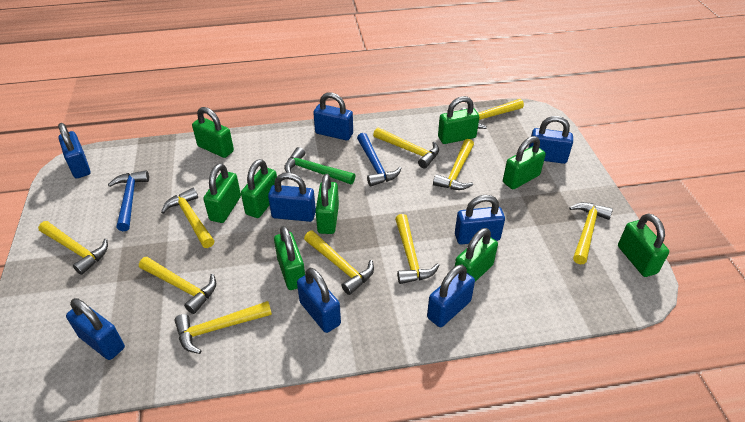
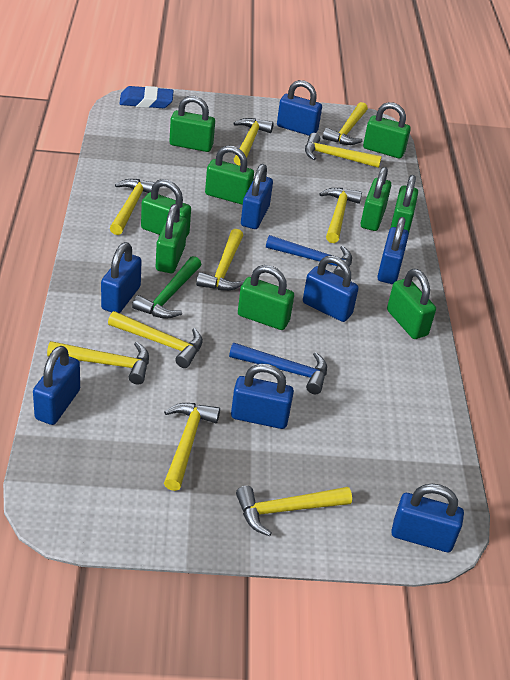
blue eraser: none = 0 -> [119,86,174,108] = 1

